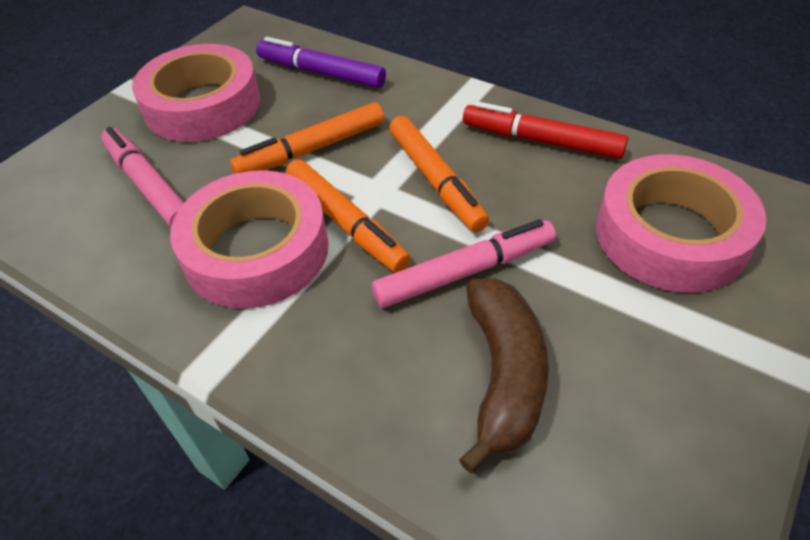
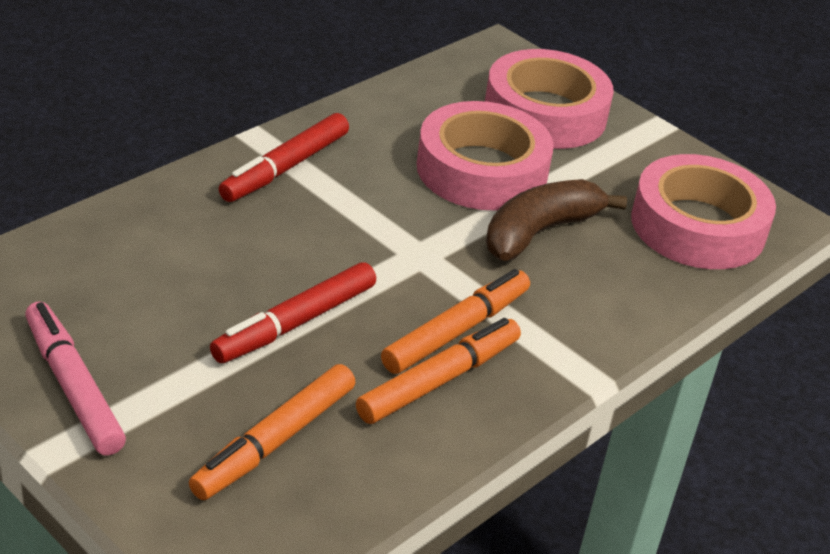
pink marker: [101,127,184,227] [372,219,556,308] = 2 -> [25,302,126,456] = 1
purple marker: [256,37,386,88] = 1 -> none = 0
red marker: [463,102,628,159] = 1 -> [210,262,376,363] [219,113,349,202] = 2

